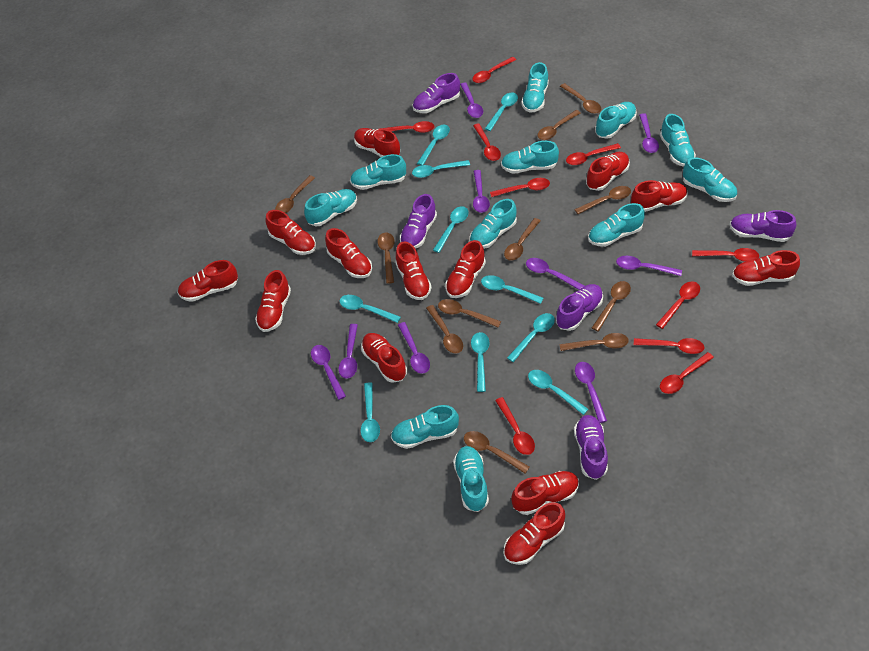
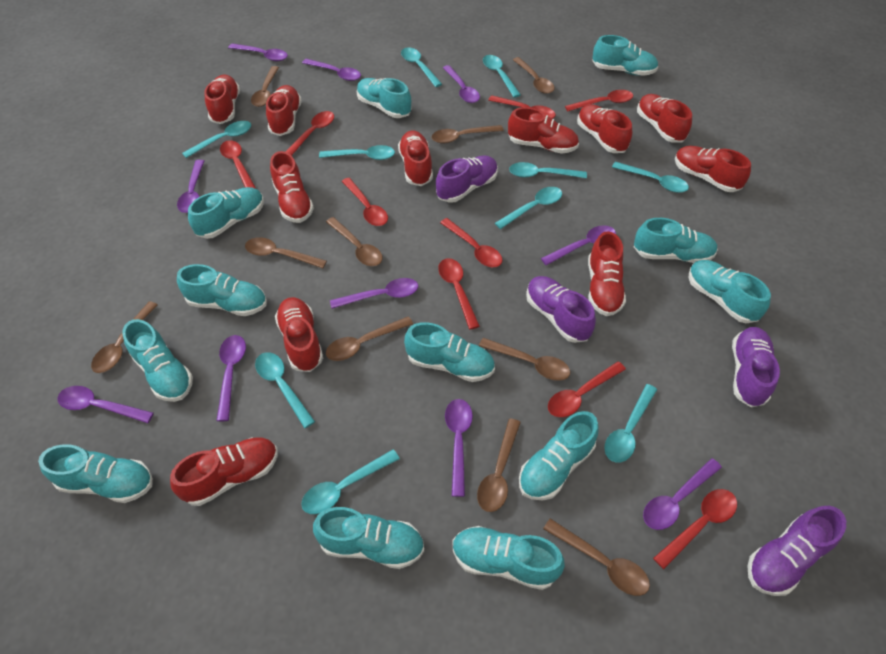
brown spoon: [275,175,315,213] [377,232,395,284] [426,305,463,354] [438,299,501,328] [464,431,530,474] [504,218,540,261] [537,110,581,140] [559,333,629,351] [560,83,601,114] [574,186,631,214] [592,281,631,332] = 11 -> [91,301,158,373] [245,237,327,268] [251,66,279,107] [326,217,382,266] [326,316,413,361] [432,125,504,144] [477,418,521,512] [479,338,570,381] [513,57,555,94] [543,518,650,596] = 10
purple shoe: [400,194,437,249] [413,73,460,113] [556,284,603,331] [574,415,608,480] [730,210,796,242] = 5 -> [436,156,498,203] [526,276,596,343] [732,327,780,407] [748,506,846,596] = 4
purple spoon: [311,345,346,400] [339,324,358,379] [398,322,430,374] [460,83,483,118] [473,170,490,213] [526,258,585,290] [575,362,607,423] [616,256,682,276] [639,113,659,153] = 9 -> [57,386,154,423] [177,160,204,213] [216,335,246,421] [228,43,288,61] [302,59,361,81] [330,278,418,309] [443,65,480,103] [445,399,473,497] [541,225,616,265] [643,458,722,530] = 10
red shoe: [178,260,238,302] [255,270,291,332] [265,210,316,255] [325,228,372,278] [354,128,400,157] [361,333,407,383] [395,241,432,300] [445,240,486,298] [504,502,565,565] [511,471,579,515] [586,152,630,191] [631,180,687,212] [732,250,800,286] = 13 -> [170,438,278,506] [204,75,240,124] [266,85,302,136] [270,151,314,223] [275,297,323,372] [398,130,433,186] [508,107,579,154] [577,104,632,153] [588,231,626,316] [637,94,692,143] [675,146,751,192] = 11
red spoon: [378,121,435,133] [472,57,516,83] [473,124,501,161] [490,178,550,197] [495,397,535,455] [566,143,621,165] [634,338,705,354] [656,282,700,329] [660,352,714,394] [692,248,759,262] = 10 -> [220,140,256,189] [286,111,334,156] [341,178,388,226] [438,258,480,330] [440,218,503,267] [488,95,556,119] [548,361,626,417] [565,90,633,111] [653,489,737,569] = 9
turquoise shoe: [304,189,357,226] [350,154,406,190] [391,405,459,449] [453,446,489,512] [469,199,517,249] [501,141,559,174] [521,62,549,113] [588,203,645,247] [595,102,637,139] [660,114,696,167] [683,157,737,202] = 11 -> [38,444,153,503] [122,319,193,402] [177,264,267,316] [188,187,264,239] [313,507,424,569] [357,78,412,118] [404,322,495,382] [453,526,565,590] [519,411,599,501] [592,35,658,76] [634,218,718,263] [689,260,771,323] = 12

